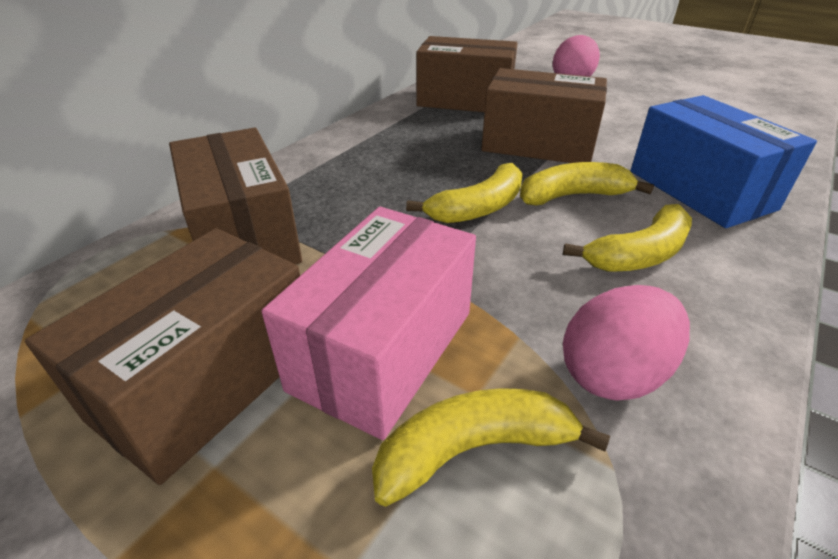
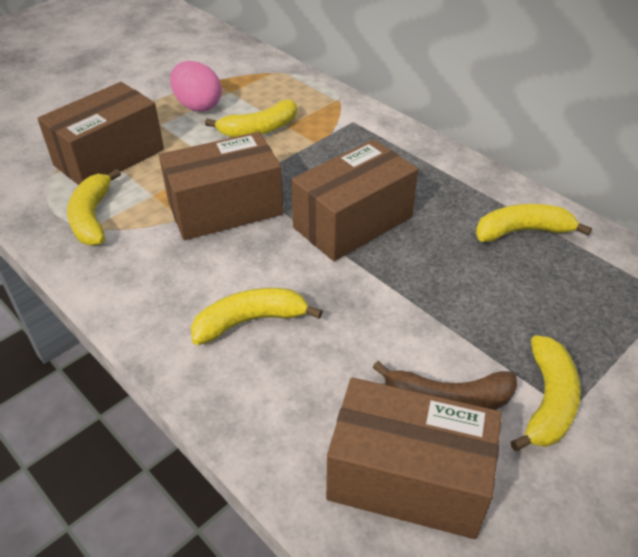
blue box: [631,95,817,228] = 1 -> none = 0
brown banana: none = 0 -> [373,361,517,410] = 1
pink box: [261,207,476,440] = 1 -> none = 0
pink egg: [553,35,600,76] [563,285,690,401] = 2 -> [170,61,222,112] = 1
yellow banana: [372,388,610,507] [406,163,523,223] [520,162,654,205] [563,204,692,272] = 4 -> [67,169,121,245] [191,288,323,345] [205,100,297,137] [476,204,592,242] [510,335,581,451] = 5

